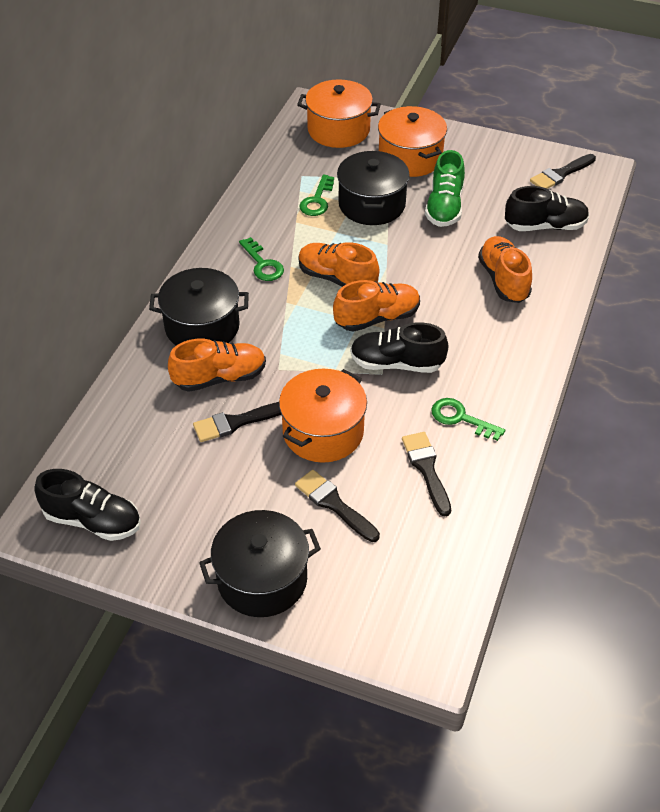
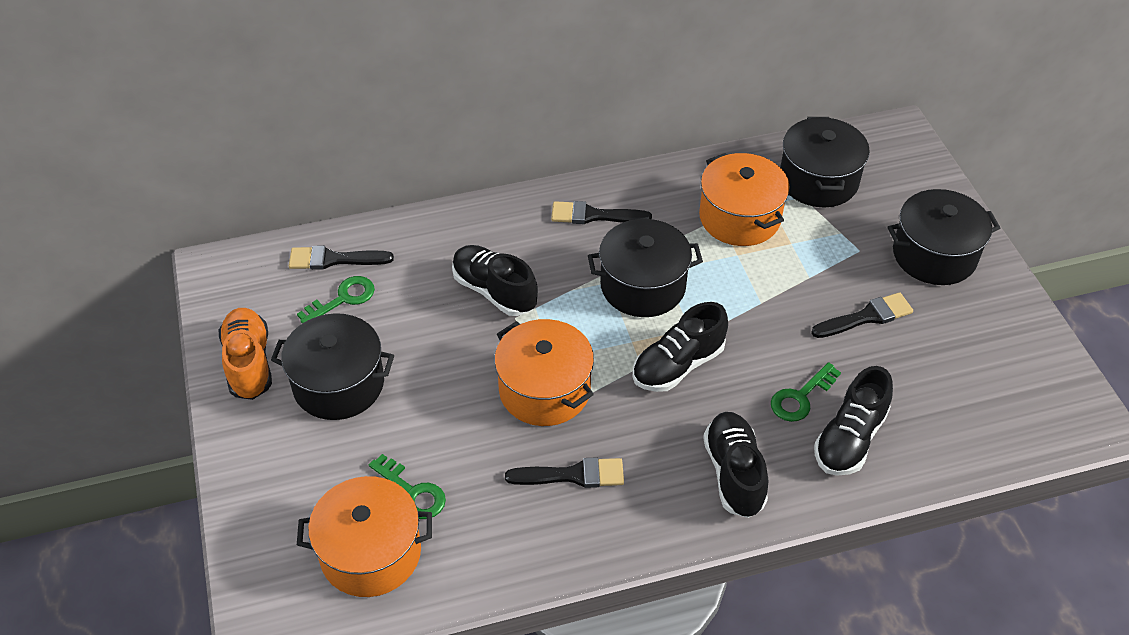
black pot: [149,268,249,345] [199,510,321,617] [337,151,410,225] = 3 -> [271,313,394,420] [588,219,703,317] [780,117,870,207] [887,189,1000,285] = 4
black shoe: [34,469,141,541] [350,322,448,373] [505,186,589,231] = 3 -> [452,245,538,316] [633,302,728,392] [703,412,768,518] [814,366,893,476] = 4
green shoe: [425,150,465,227] = 1 -> none = 0
orange shoe: [168,339,266,392] [299,242,379,287] [333,280,420,332] [478,236,532,303] = 4 -> [219,308,272,400] = 1

